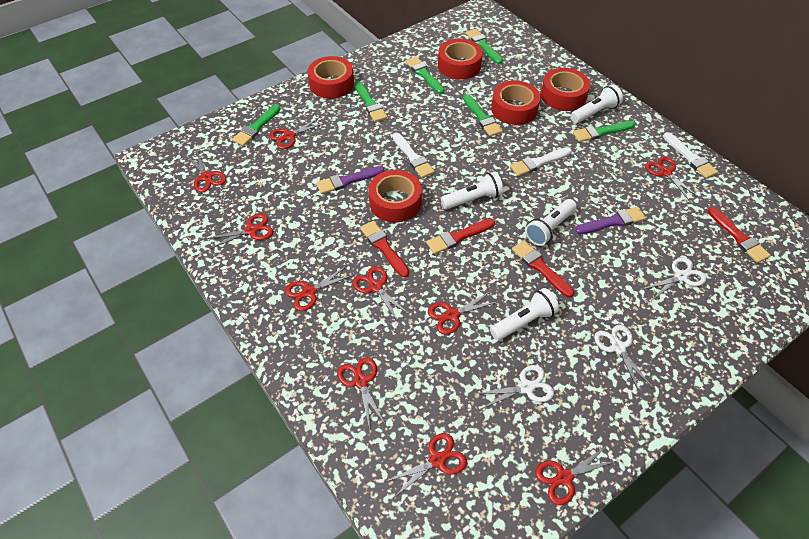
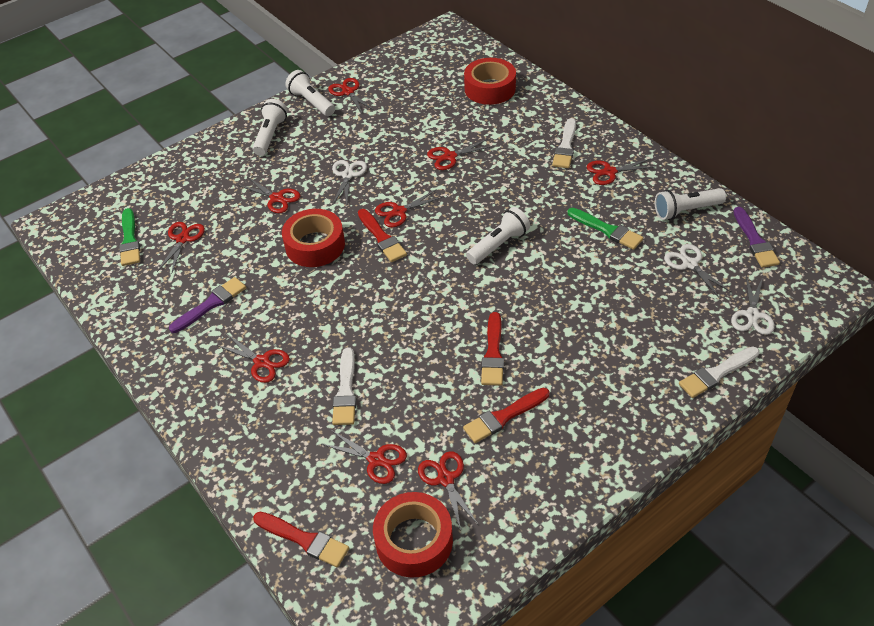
green brush: [232,104,281,146] [354,81,388,122] [405,56,445,94] [463,94,503,136] [466,29,503,64] [573,121,635,142] = 6 -> [119,208,140,266] [567,208,643,250] = 2
red scissors: [186,151,226,192] [206,214,273,249] [269,117,325,149] [285,266,353,311] [337,357,385,429] [352,266,410,322] [385,433,467,496] [428,291,497,335] [535,447,616,505] [645,156,699,201] = 10 -> [157,222,205,272] [216,333,290,383] [238,177,300,213] [322,430,407,484] [328,78,374,113] [375,190,443,228] [418,451,478,531] [427,139,494,170] [587,159,654,185] = 9
red tape: [308,56,354,99] [369,170,422,222] [438,39,483,80] [491,80,541,125] [541,68,590,111] = 5 -> [282,209,345,267] [373,492,453,578] [464,58,516,105] = 3

